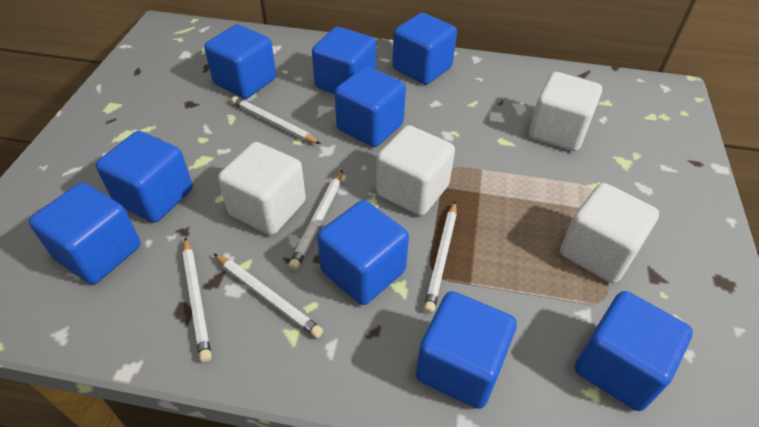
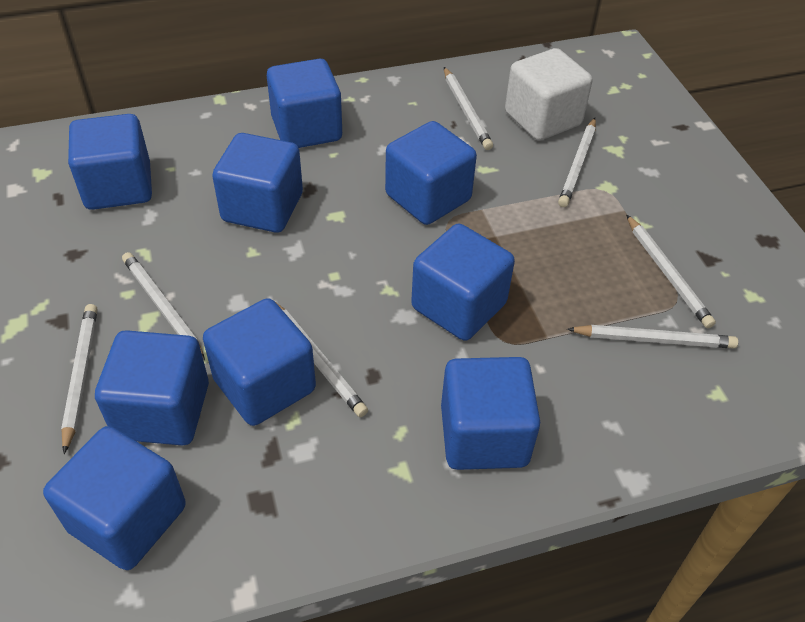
white cube: [218,142,306,235] [376,125,455,216] [529,72,602,151] [560,183,659,283] = 4 -> [505,48,592,141] = 1
white pencil: [182,237,212,362] [214,254,323,338] [231,96,321,144] [289,170,343,270] [424,201,457,313] = 5 -> [61,304,97,454] [122,252,205,360] [277,303,368,417] [444,67,493,150] [558,118,596,207] [567,325,738,348] [626,215,716,328] = 7

